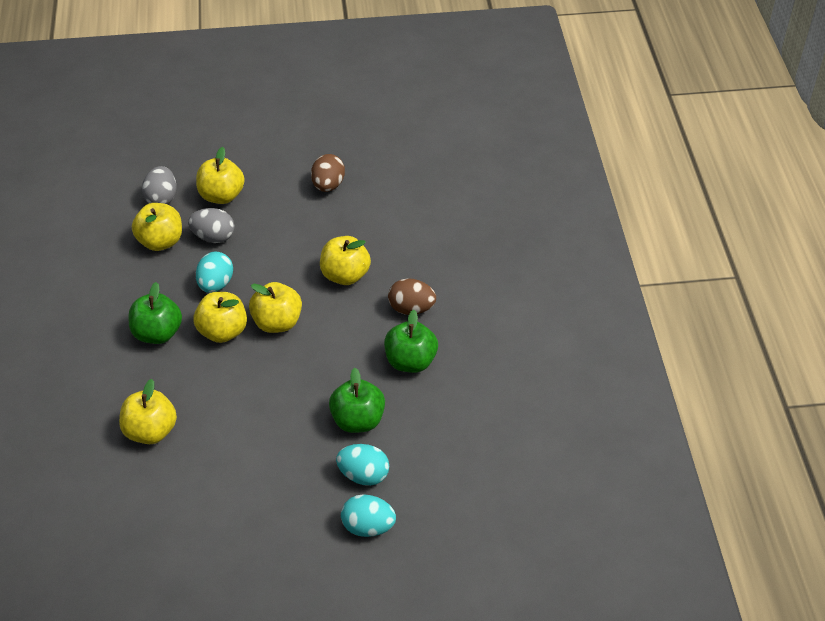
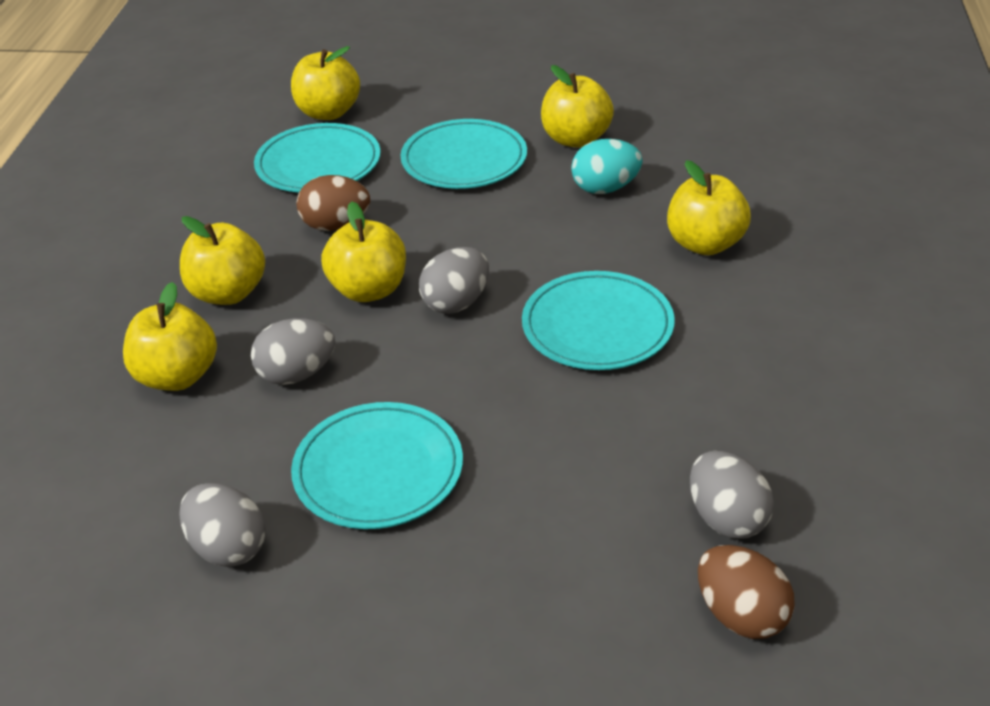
green apple: [129,282,182,344] [329,368,385,433] [384,310,438,373] = 3 -> none = 0
grey egg: [142,166,176,205] [188,208,234,243] = 2 -> [179,483,266,567] [251,318,335,385] [419,247,489,314] [690,451,774,539] = 4
turquoise egg: [196,252,233,293] [336,444,389,486] [341,494,396,537] = 3 -> [571,139,643,194] = 1
turquoise plate: none = 0 -> [254,123,380,193] [291,402,463,529] [401,119,527,189] [522,271,675,370] = 4

